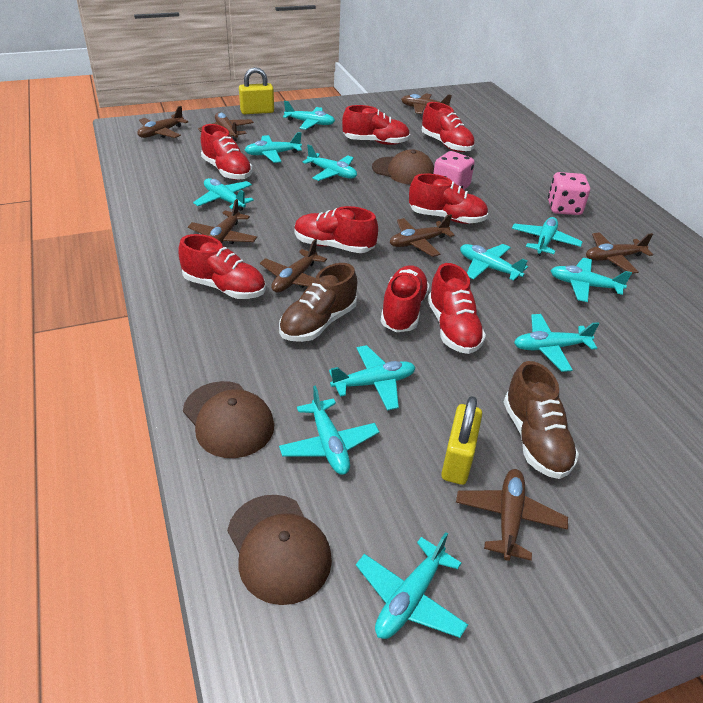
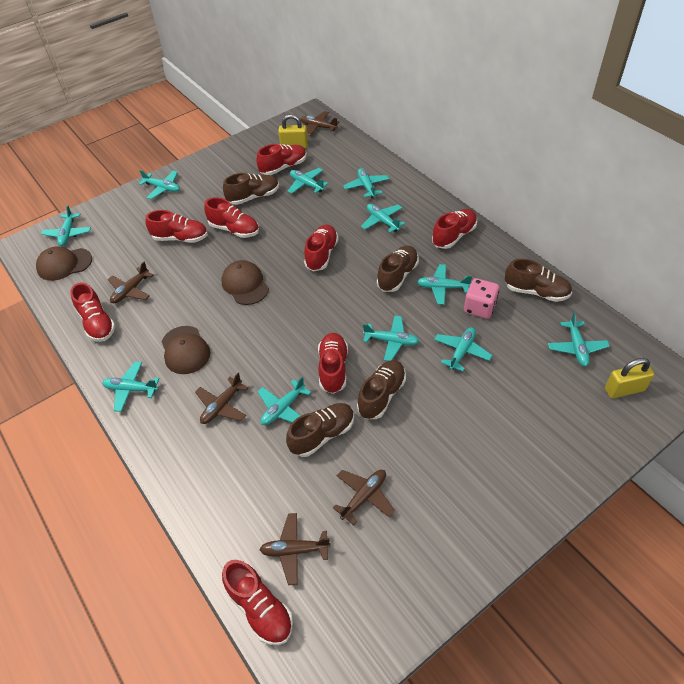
brown plane: [137,106,188,138] [188,199,257,244] [198,112,254,141] [260,239,327,292] [390,214,455,257] [401,94,452,114] [456,469,568,561] [586,232,653,274] = 8 -> [108,262,153,303] [195,373,248,424] [259,513,331,585] [300,111,339,136] [333,470,395,525] = 5
brown shoe: [279,263,357,342] [504,361,579,479] = 2 -> [223,173,279,205] [286,403,354,457] [357,360,406,419] [377,245,419,292] [505,259,572,302] = 5
pink dice: [433,151,475,190] [548,172,590,215] = 2 -> [464,278,499,319] = 1

